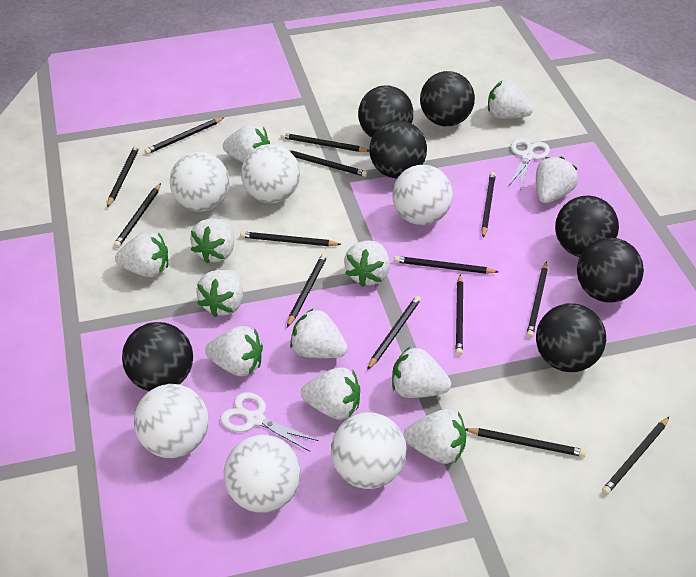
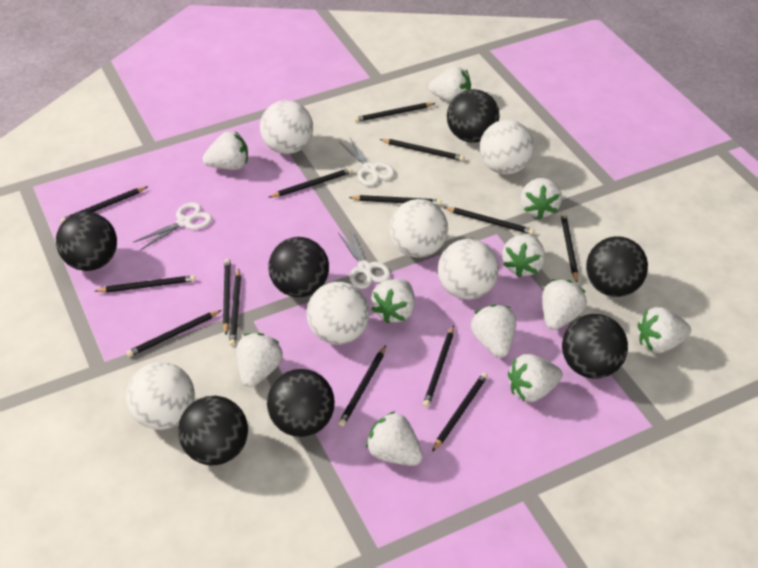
white scissors: [220,392,319,452] [508,138,550,188] = 2 -> [133,202,212,250] [338,229,391,289] [339,138,395,186] = 3
white strawberry: [115,231,168,277] [190,218,235,264] [196,270,243,317] [205,326,263,376] [223,124,270,162] [290,308,348,358] [301,367,360,420] [344,241,390,287] [392,347,451,398] [404,409,466,464] [488,80,533,119] [536,157,578,203] = 12 -> [203,131,248,170] [236,333,282,387] [366,411,423,466] [371,279,415,323] [429,67,471,103] [471,304,516,358] [502,234,545,277] [508,354,563,402] [520,178,562,219] [542,279,587,330] [637,307,691,353] = 11

